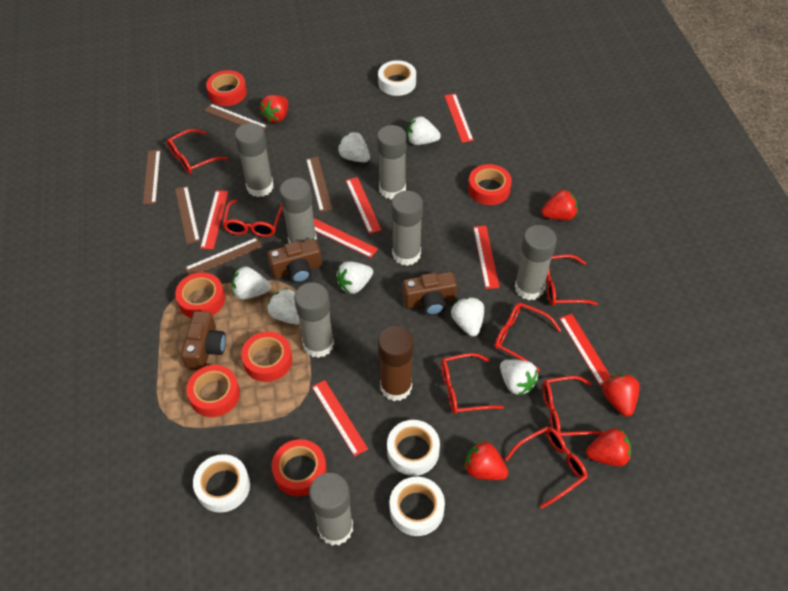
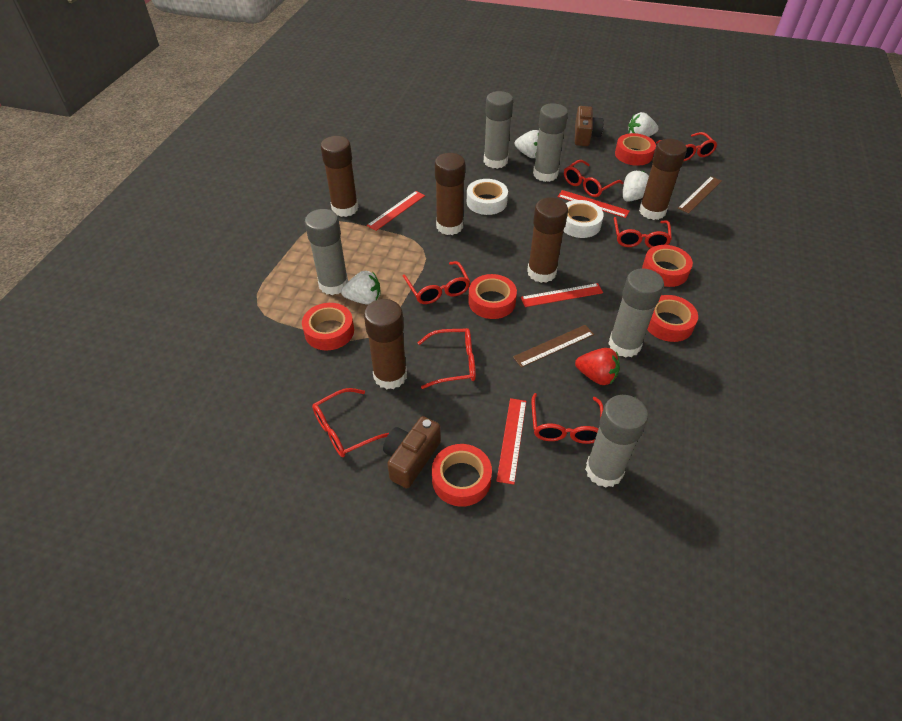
brown camera: [181,311,226,371] [267,239,322,283] [403,272,457,316] = 3 -> [383,416,441,488] [575,106,604,146] = 2
brown glue stick: [378,326,414,401] = 1 -> [321,136,358,217] [364,299,407,389] [435,153,465,235] [527,197,568,283] [639,139,687,220] = 5
brown ruler: [143,150,161,205] [175,186,200,244] [185,237,263,276] [204,104,268,130] [306,157,333,212] = 5 -> [513,325,594,368] [678,176,722,214] = 2
grey glue stick: [235,123,274,197] [279,177,317,243] [294,282,334,358] [309,473,353,546] [377,125,407,199] [391,191,423,266] [515,225,557,300] = 7 -> [305,209,348,295] [484,91,513,169] [533,103,568,182] [585,395,648,488] [608,268,664,358] = 5
red ruler: [200,190,228,249] [312,380,368,457] [314,218,378,258] [346,177,382,234] [444,94,474,143] [473,226,500,289] [559,314,611,386] = 7 -> [367,191,425,231] [497,398,526,485] [521,283,603,307] [558,190,630,218] = 4
red strawberry: [260,95,288,123] [464,441,508,480] [541,190,577,220] [586,429,631,467] [603,374,640,417] = 5 -> [575,348,620,385] = 1
white strawberry: [232,267,271,299] [267,288,300,325] [336,262,373,294] [338,132,370,162] [407,116,441,145] [451,297,484,336] [500,360,538,395] = 7 -> [341,271,380,305] [515,130,539,158] [623,171,649,202] [628,112,659,137] = 4
white tape: [193,454,250,512] [378,60,416,96] [387,420,440,476] [390,477,445,536] = 4 -> [467,179,508,215] [563,200,604,238] = 2

